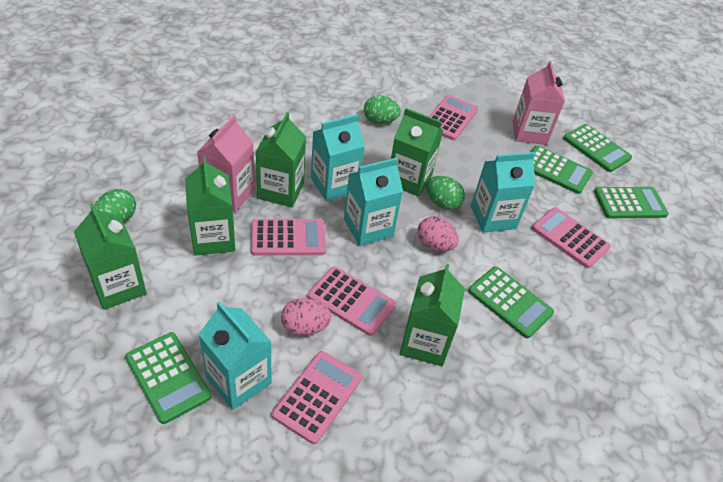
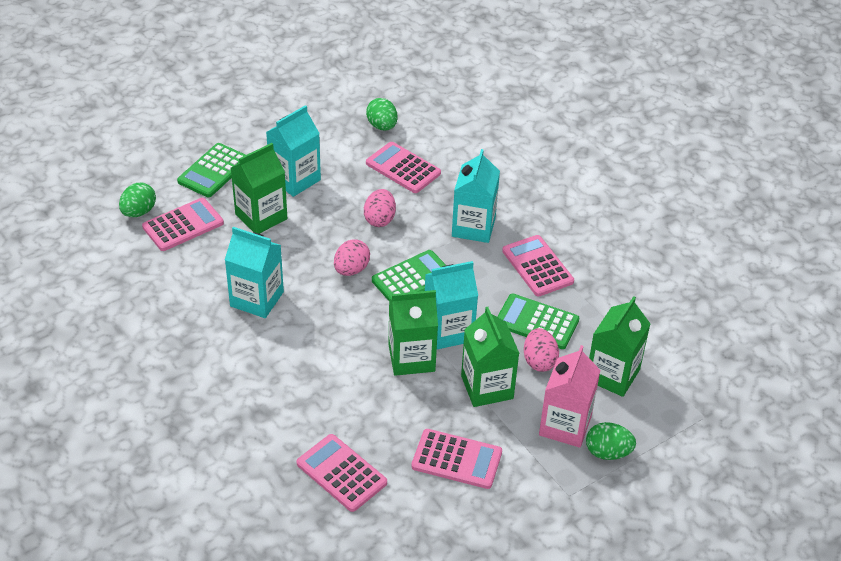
green calculator: [125,332,212,424] [468,266,554,338] [531,146,593,194] [564,124,632,172] [594,187,669,218] = 5 -> [177,143,246,197] [372,250,446,301] [497,294,579,349] = 3
green carton: [74,203,147,310] [185,157,235,256] [256,112,306,207] [391,108,443,197] [400,264,465,366] = 5 -> [231,143,287,234] [388,290,438,376] [461,307,519,407] [589,296,651,397] = 4
pink carton: [197,115,255,212] [512,61,565,145] = 2 -> [539,345,601,448] = 1
pink egg: [281,298,331,336] [417,216,459,251] = 2 -> [334,239,370,276] [364,189,396,227] [524,328,559,372] = 3

